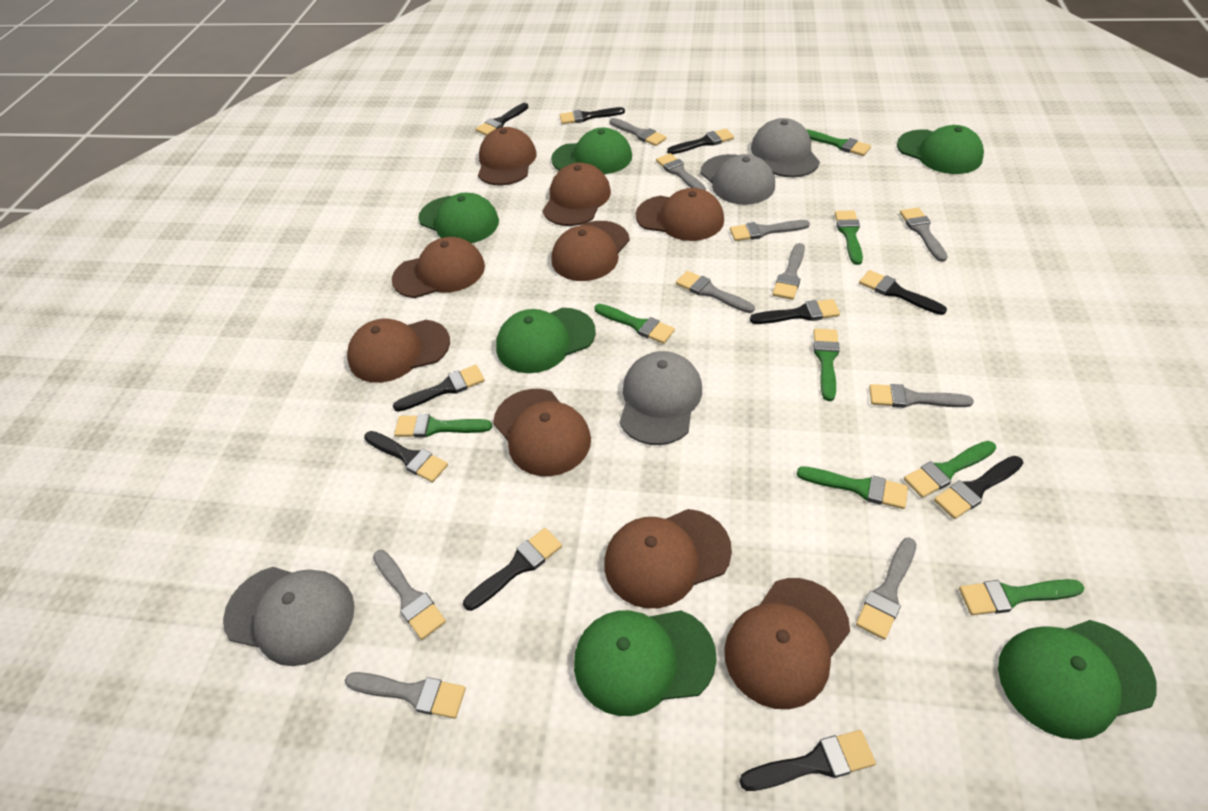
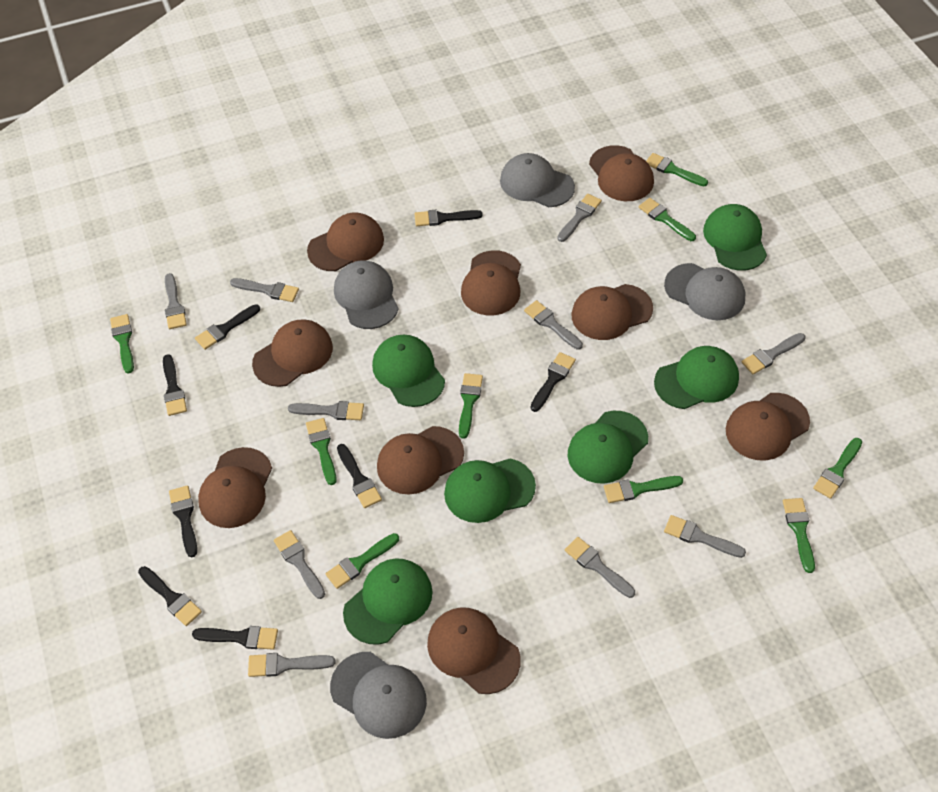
black brush: [364,431,448,482] [393,365,485,412] [463,528,562,611] [476,103,529,136] [560,107,625,124] [667,129,734,154] [739,730,876,791] [750,299,840,324] [859,270,947,315] [934,456,1023,519] = 10 -> [138,566,202,626] [163,354,187,416] [169,486,197,558] [192,626,278,650] [195,304,260,350] [337,444,382,508] [414,210,483,226] [531,352,576,412] = 8
green brush: [394,414,492,438] [594,304,675,344] [797,466,908,509] [806,129,871,156] [813,329,840,401] [835,210,863,265] [904,441,996,498] [959,579,1084,615] = 8 -> [110,314,134,374] [306,418,337,485] [326,533,399,589] [459,373,483,439] [604,476,683,503] [639,198,696,241] [646,153,708,186] [783,498,815,573] [813,438,862,499] = 9

